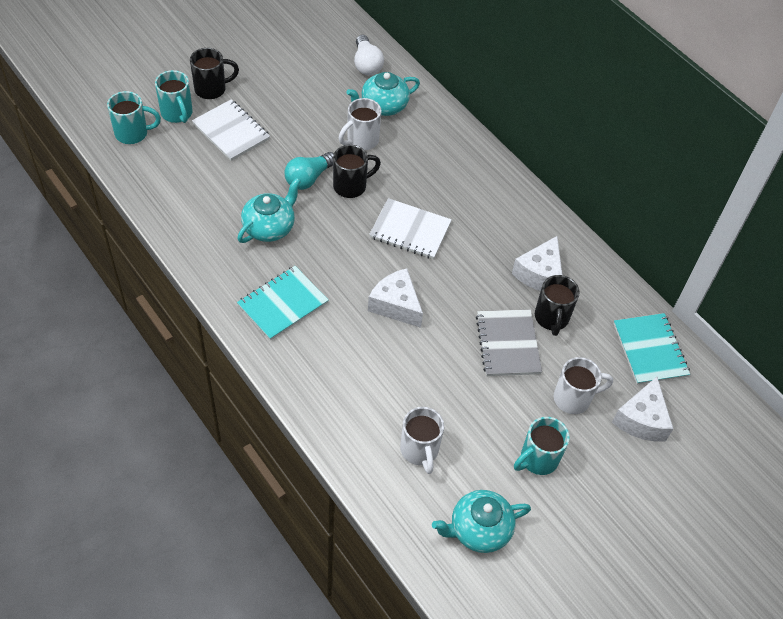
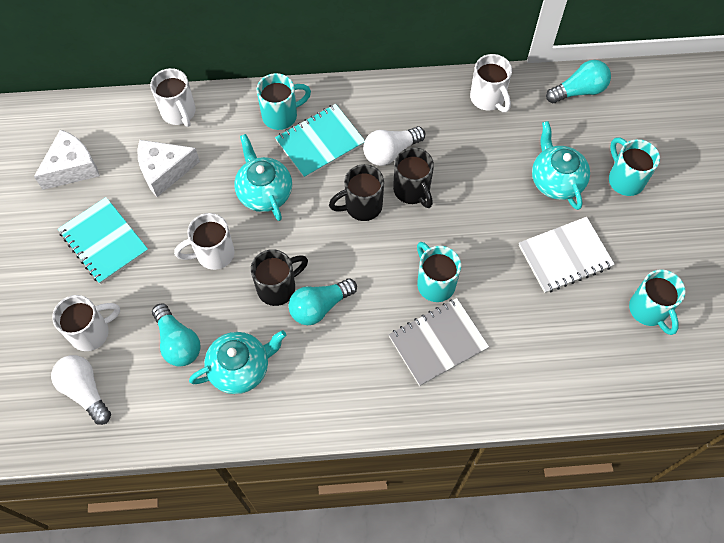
turquoise light bulb: [284,152,334,190] = 1 -> [152,303,201,366] [289,278,357,325] [546,60,611,103] = 3
turquoise mug: [107,91,161,144] [155,70,193,123] [514,417,570,475] = 3 -> [257,73,311,130] [417,242,461,302] [609,137,660,196] [629,270,686,335] = 4
white cheese: [368,268,423,328] [512,236,562,291] [612,377,673,441] = 3 -> [34,129,100,190] [138,140,200,197] = 2
white light bulb: [354,35,384,75] = 1 -> [51,355,111,425] [363,126,425,166] = 2
white mug: [339,98,382,150] [400,407,444,474] [554,357,613,414] = 3 -> [52,295,120,351] [150,68,196,127] [174,213,234,270] [470,54,512,112] = 4
white notebook: [192,99,270,161] [369,198,452,259] = 2 -> [519,217,615,293] = 1

